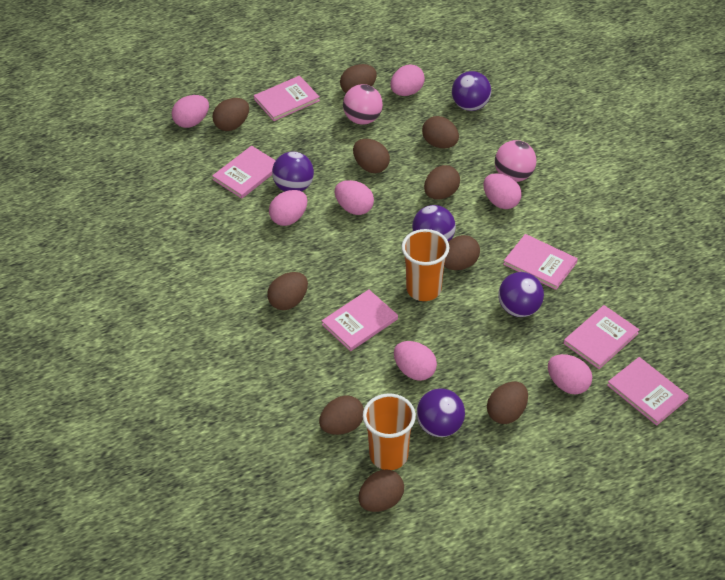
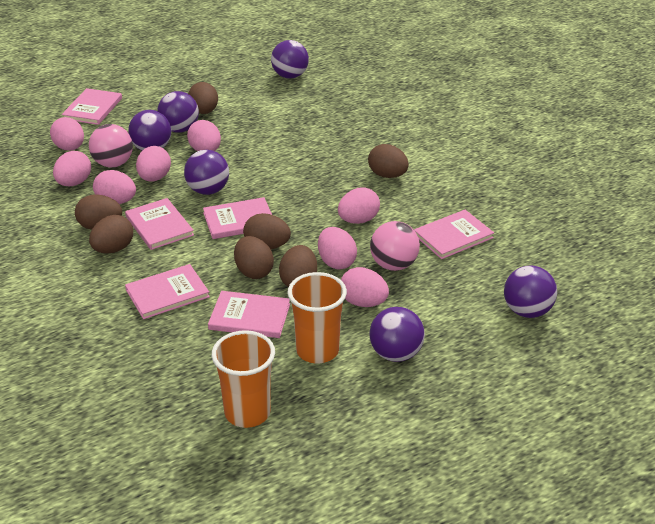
brown egg: [212,98,249,131] [267,272,308,310] [319,395,364,435] [340,64,377,93] [353,139,390,173] [358,470,404,512] [422,116,459,148] [424,165,460,200] [444,235,480,270] [487,382,528,424] = 10 -> [75,194,122,230] [89,215,133,253] [188,82,218,114] [234,236,274,279] [243,213,291,250] [279,245,317,287] [368,144,409,178] = 7
pink egg: [172,95,209,128] [269,190,307,226] [335,180,374,215] [391,64,425,96] [394,341,437,381] [483,173,522,209] [548,354,592,395] = 7 -> [50,117,84,151] [53,151,91,186] [93,170,136,204] [136,146,171,182] [187,120,221,151] [318,227,357,269] [338,187,380,224] [341,267,389,307] = 8
purple ball: [272,152,314,192] [412,205,456,242] [416,388,465,437] [452,71,491,111] [498,272,544,317] = 5 -> [128,110,171,150] [157,91,199,133] [184,150,229,195] [271,40,309,79] [369,307,425,362] [504,266,557,318] = 6

